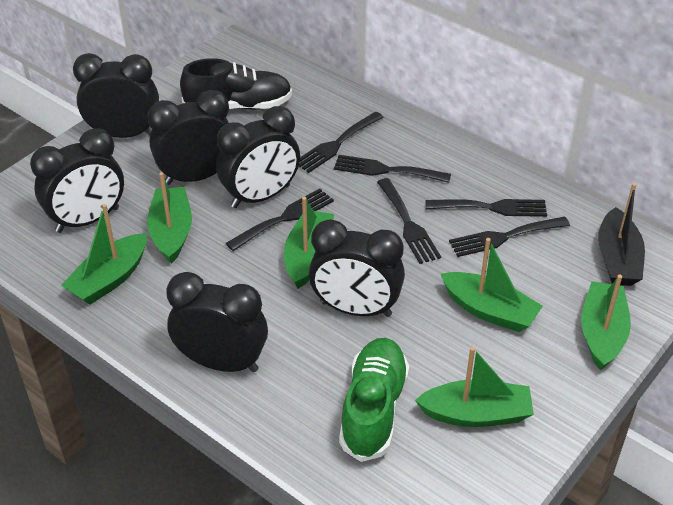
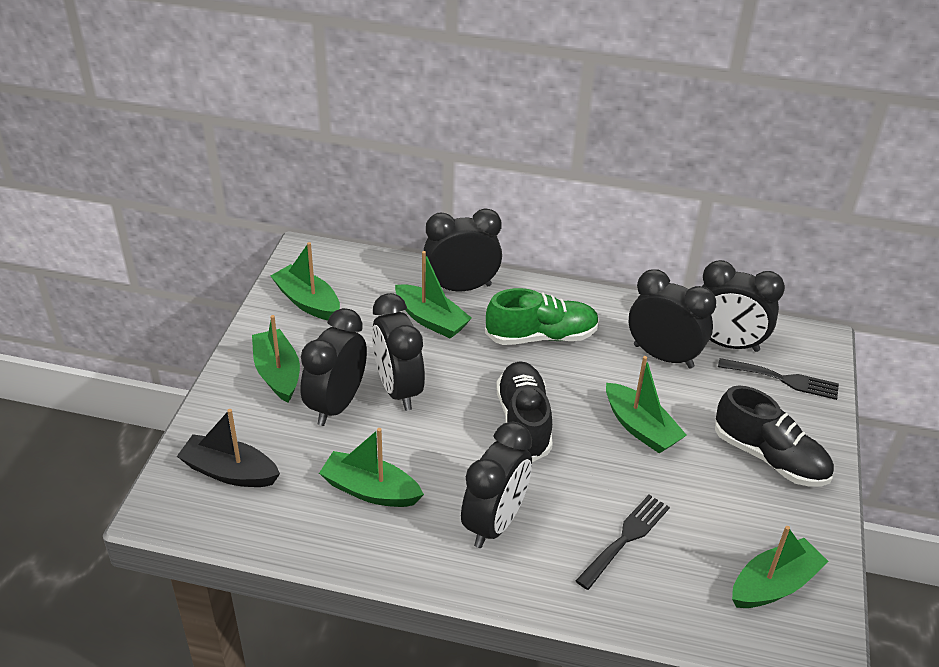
black fork: [226,189,334,251] [299,112,384,173] [334,155,451,183] [377,178,441,264] [425,199,547,217] [449,216,570,257] = 6 -> [576,495,670,590] [718,358,839,400] = 2
black shoe: [180,58,292,110] = 1 -> [496,361,553,462] [715,385,834,486] = 2

